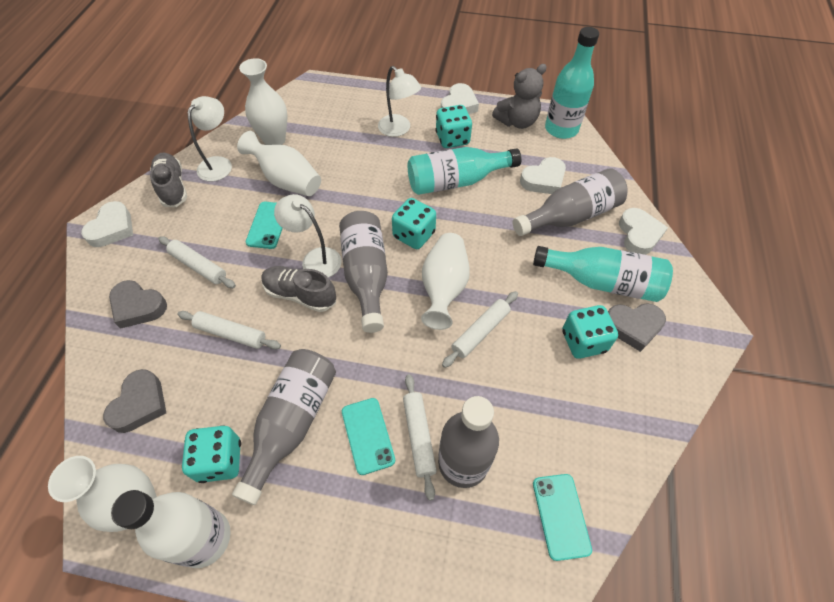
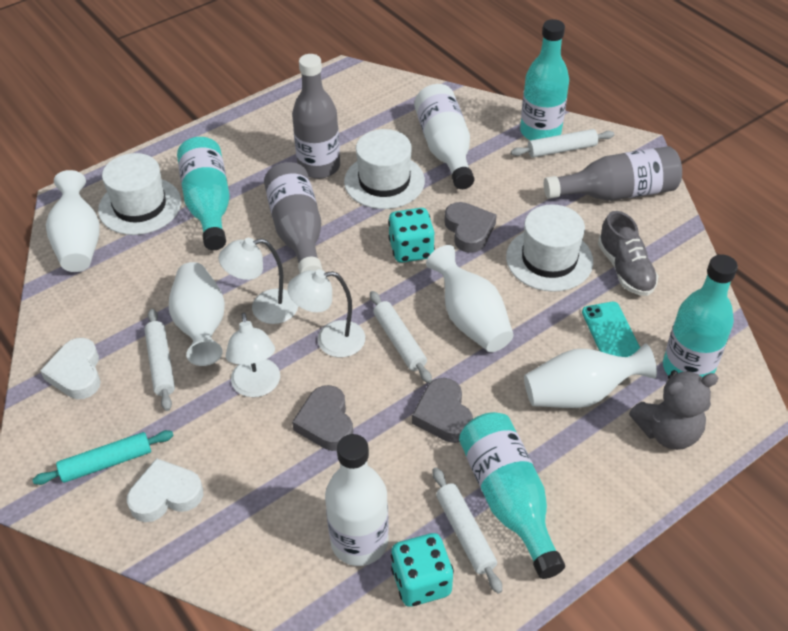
grey bottle: [232,349,336,505] [339,211,388,333] [438,396,499,488] [513,168,628,236] = 4 -> [264,162,323,273] [292,54,340,179] [544,146,682,201] = 3
grey shoe: [150,152,187,207] [261,266,336,312] = 2 -> [598,211,658,296] = 1
turquoise bottle: [408,147,522,195] [533,246,673,302] [545,27,599,139] = 3 -> [177,137,230,250] [459,412,565,579] [520,19,569,140] [663,254,738,377] = 4
turquoise dice: [182,425,241,483] [392,198,436,249] [435,105,472,148] [562,305,618,359] = 4 -> [388,208,435,263] [391,533,454,607] = 2
turquoise phone: [246,202,283,249] [342,398,395,475] [533,474,592,561] = 3 -> [582,302,640,357] = 1
turquoise rolling pin: none = 0 -> [32,430,174,485] = 1
white bottle: [111,490,231,568] = 1 -> [325,434,389,566] [414,84,474,189] = 2
white hat: none = 0 -> [98,153,181,235] [344,129,425,209] [506,204,593,292] = 3
white heart: [81,201,133,247] [441,83,479,114] [520,157,566,194] [619,208,668,255] = 4 -> [40,338,101,399] [127,458,203,522] = 2

